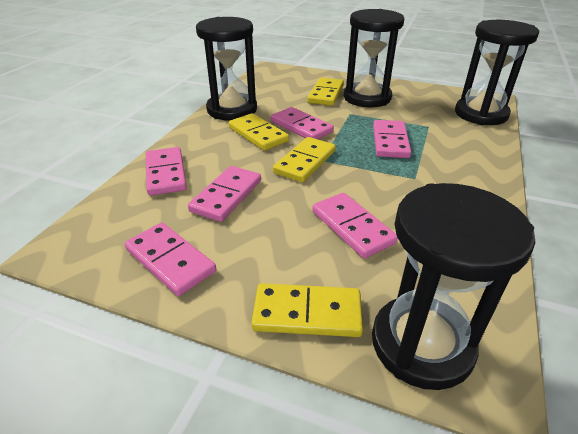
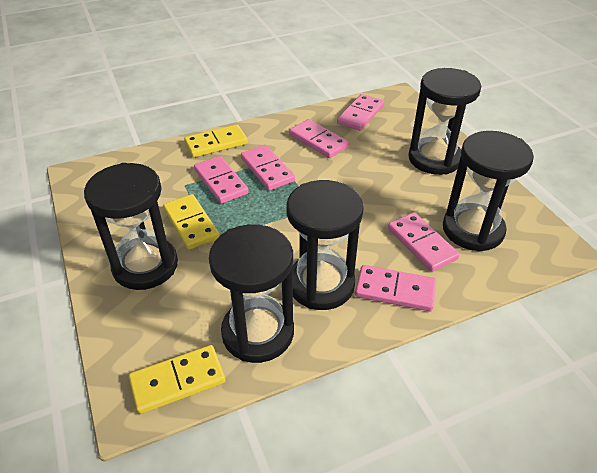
black hourglass: [196,17,257,120] [344,9,404,108] [372,183,535,390] [455,20,539,125] = 4 -> [84,163,178,290] [209,224,294,363] [286,180,364,310] [408,68,481,175] [443,131,534,252] = 5
yellow domino: [229,113,289,151] [251,283,363,337] [273,137,336,182] [307,78,344,106] = 4 -> [129,345,225,414] [163,194,220,250] [184,124,248,157] = 3

